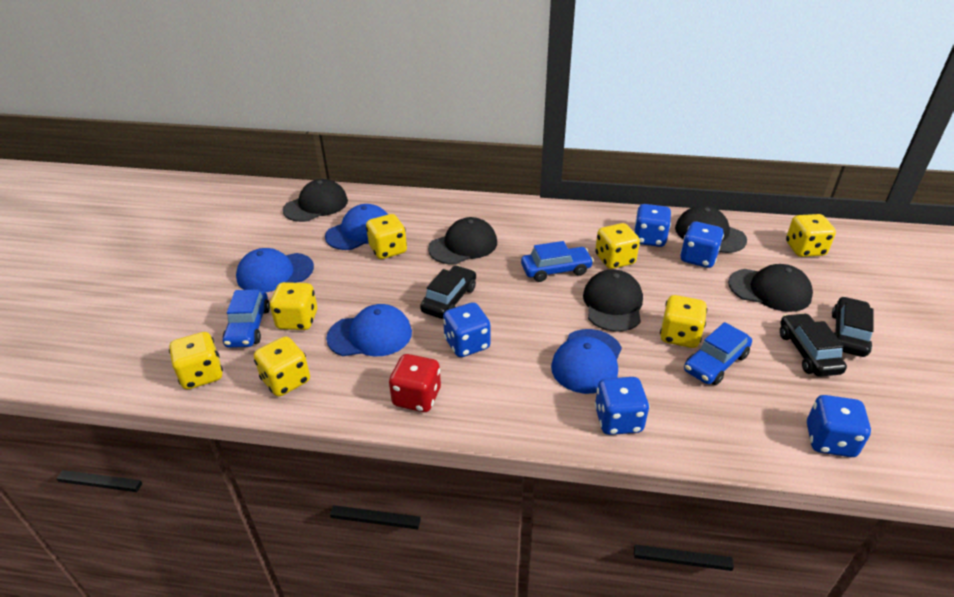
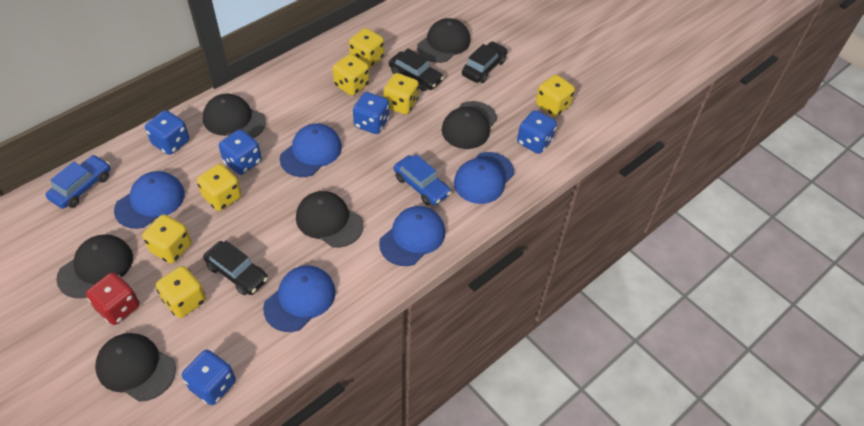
black cap: [283,179,348,222] [428,217,497,264] [583,269,643,332] [675,205,747,253] [728,264,813,312] = 5 -> [56,234,133,298] [95,333,176,402] [203,94,266,138] [296,191,363,248] [417,18,470,63] [442,101,497,149] = 6
blue cap: [236,248,314,292] [325,204,388,250] [326,304,412,356] [551,329,622,394] = 4 -> [114,171,185,229] [263,265,336,332] [280,123,342,177] [379,206,445,266] [454,152,514,204] = 5
blue car: [223,289,270,348] [521,241,594,282] [684,322,752,385] = 3 -> [46,155,111,209] [394,154,451,205] = 2

